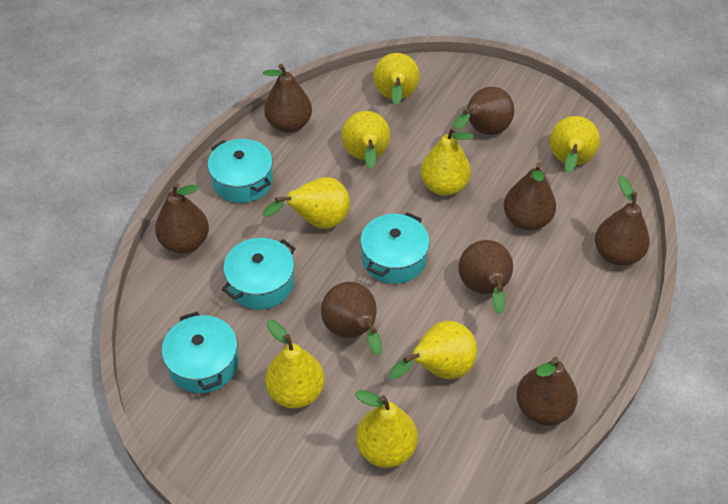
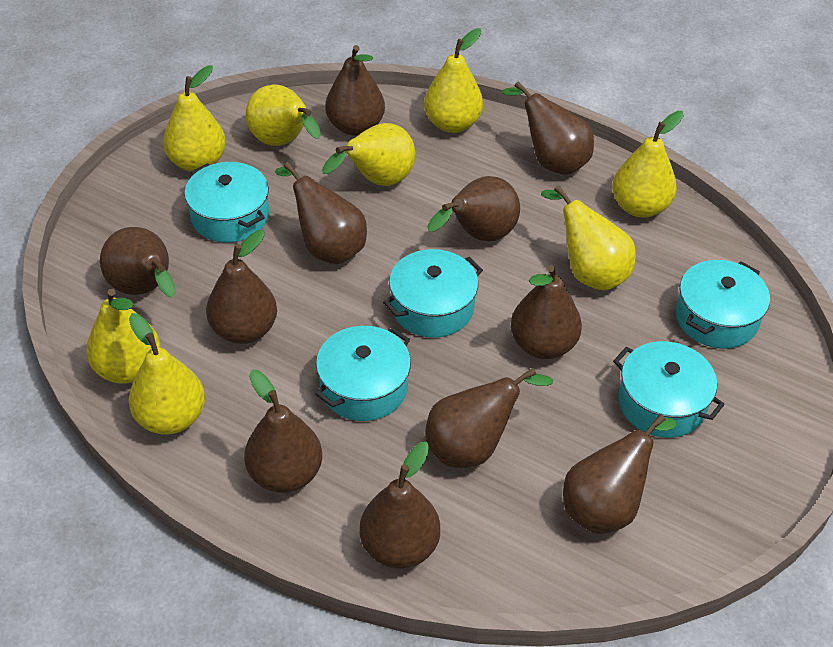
brown pear: [155,183,209,253] [263,64,312,133] [321,282,382,356] [453,87,514,135] [458,240,513,314] [504,162,556,230] [516,357,578,426] [595,176,650,266] = 8 -> [100,227,176,298] [206,230,277,344] [244,370,322,493] [275,162,367,264] [325,45,385,136] [360,442,440,569] [425,368,553,468] [427,176,520,241] [502,81,594,175] [511,265,582,359] [563,414,677,534] = 11
turquoise pot: [162,311,238,393] [207,139,273,203] [222,238,296,310] [360,212,430,284] = 4 -> [184,162,269,243] [315,326,411,421] [383,249,483,338] [613,341,725,438] [676,260,770,349] = 5

